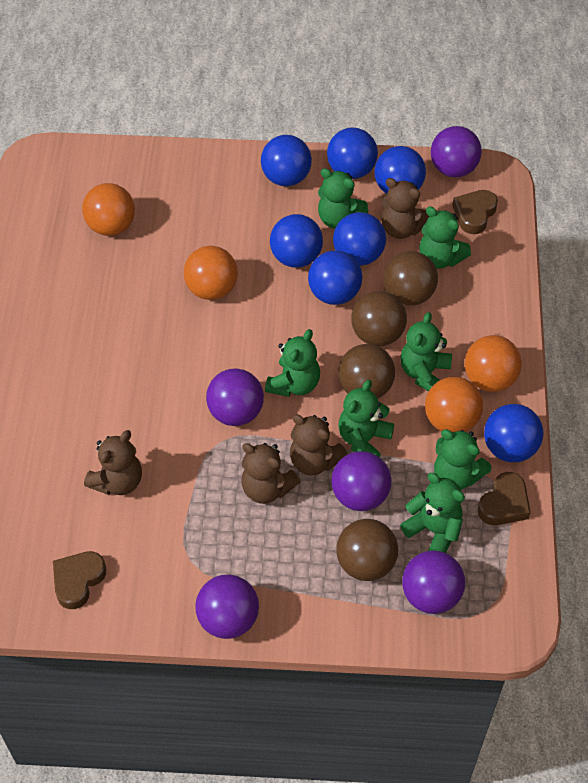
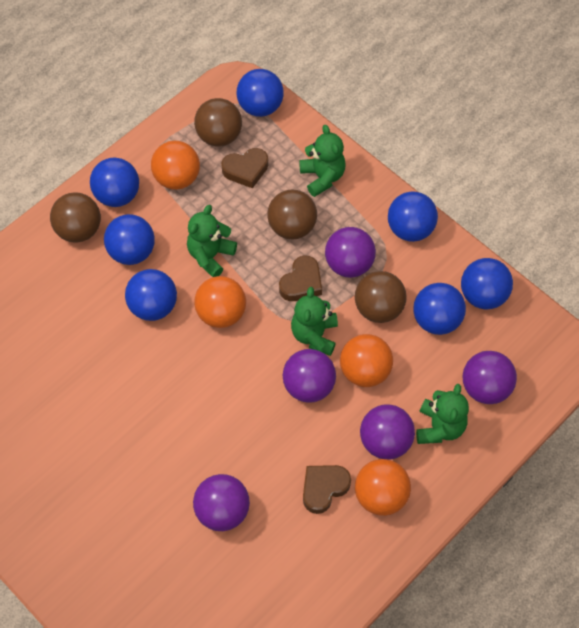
brown teddy bear: [84,430,142,495] [241,443,301,504] [290,414,348,476] [382,178,429,239] = 4 -> none = 0
green teddy bear: [265,329,320,397] [318,168,368,229] [338,380,394,457] [400,312,452,391] [400,473,465,553] [419,206,471,269] [434,429,491,490] = 7 -> [187,205,237,277] [291,287,338,356] [299,125,346,197] [416,384,469,444] = 4

